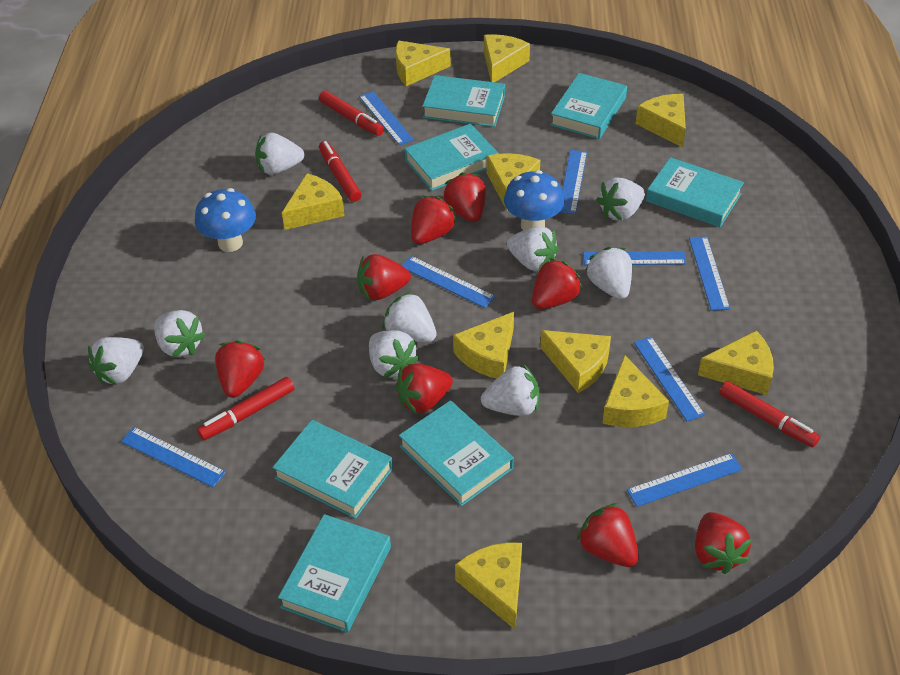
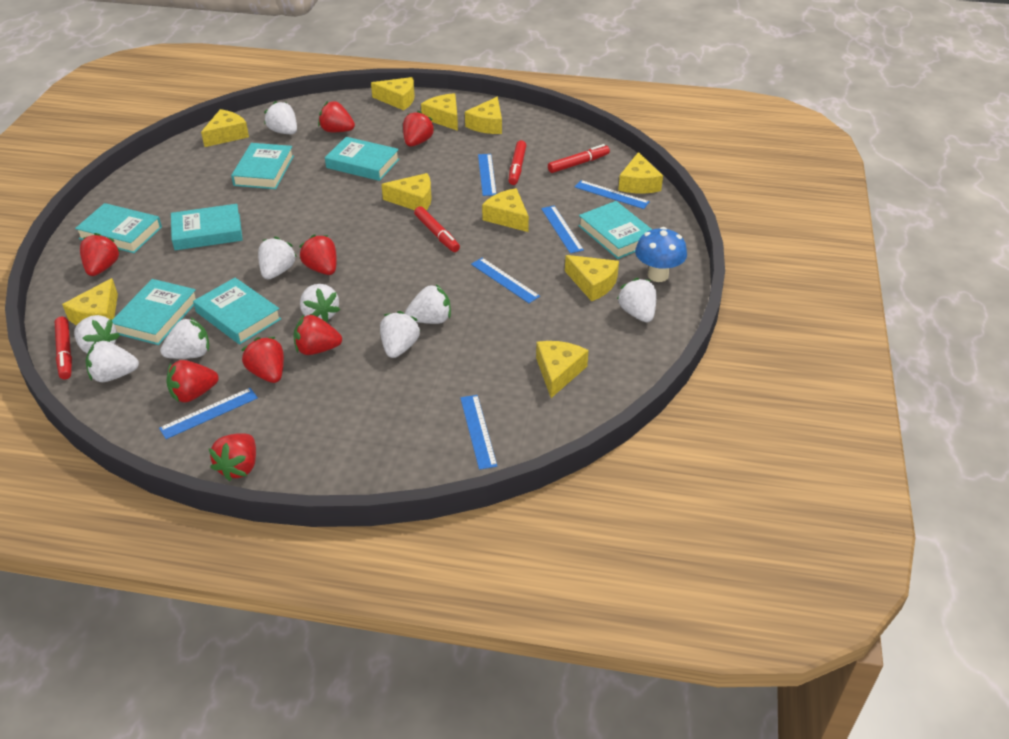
blue mushroom: [195,188,256,252] [504,170,564,230] = 2 -> [635,227,687,282] = 1
blue ruler: [121,427,226,487] [359,91,414,145] [401,256,496,308] [560,150,587,214] [583,251,687,265] [627,453,743,507] [634,337,705,421] [689,236,730,311] = 8 -> [159,388,258,439] [460,395,497,470] [471,258,540,303] [478,154,496,196] [541,206,584,253] [575,180,650,209] = 6

